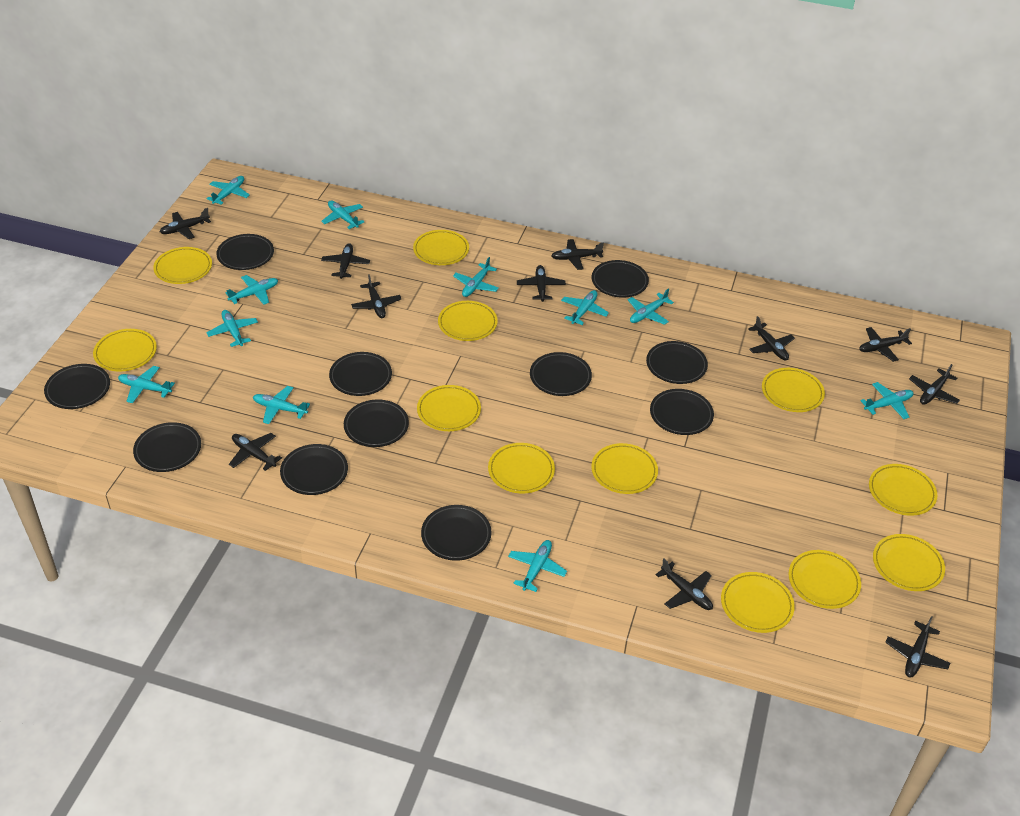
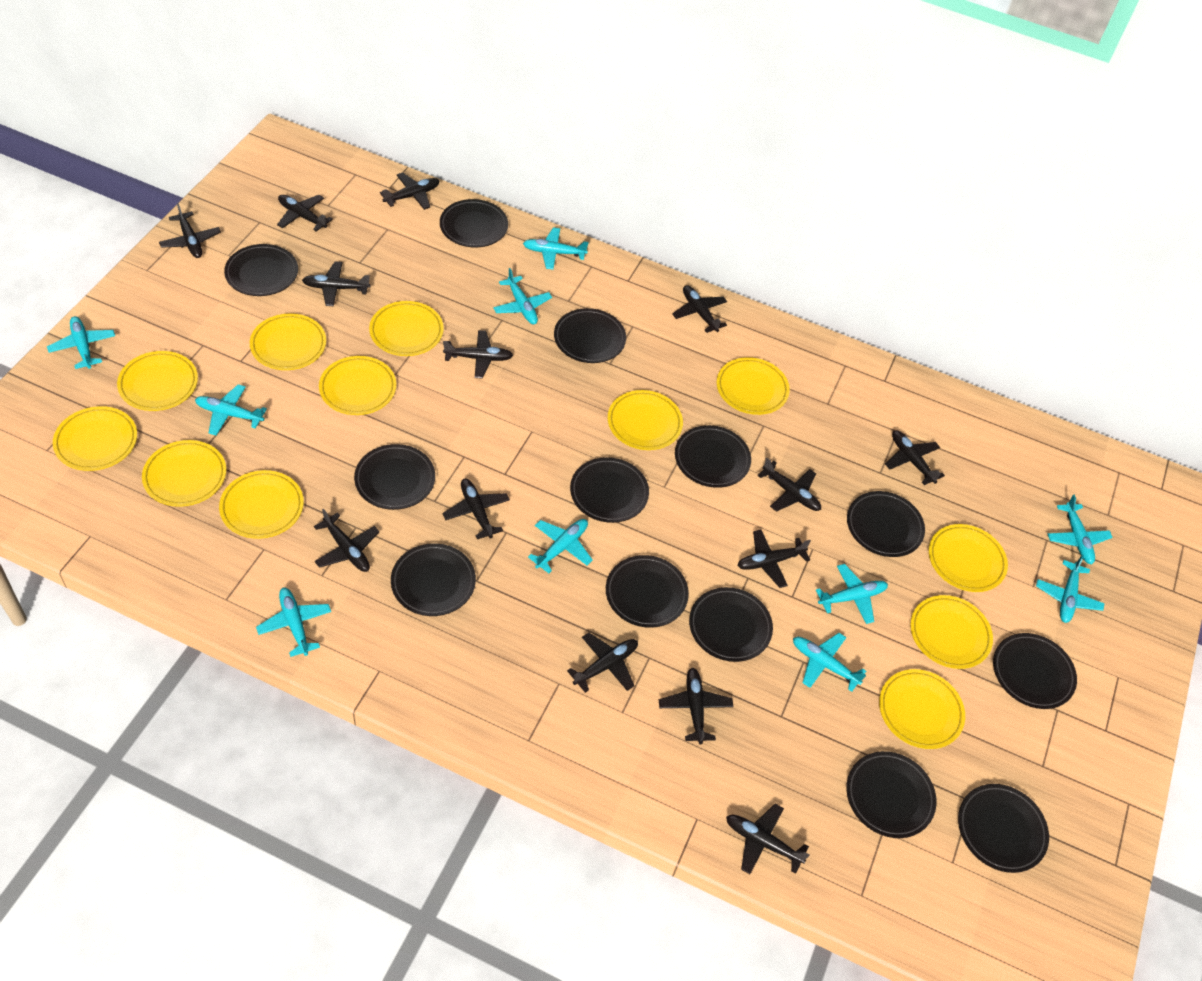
black plane: [160,208,211,239] [229,433,282,471] [321,243,370,279] [351,274,401,318] [517,265,566,302] [551,239,604,270] [655,559,713,610] [748,316,795,360] [859,327,912,362] [885,616,950,678] [909,364,960,405] = 11 -> [159,203,221,258] [277,195,333,231] [302,261,371,307] [314,509,380,572] [380,172,439,210] [442,479,510,539] [443,330,513,379] [567,633,638,693] [659,668,733,744] [672,285,727,333] [726,804,809,874] [737,530,811,588] [757,458,821,512] [885,431,945,485] = 14
black plate: [44,364,110,409] [133,422,201,472] [216,234,274,270] [280,444,348,495] [329,352,392,396] [344,399,409,447] [421,505,492,561] [530,352,592,396] [592,260,649,298] [646,341,708,384] [650,389,714,435] = 11 -> [224,244,298,296] [354,444,435,510] [391,543,476,616] [440,199,508,247] [554,308,626,363] [570,457,649,523] [606,555,689,628] [675,425,751,488] [689,587,773,662] [846,751,936,838] [847,491,925,557] [958,784,1049,873] [993,633,1077,709] = 13
turquoise plane: [118,366,175,403] [206,310,258,347] [207,176,250,205] [226,275,278,305] [253,386,310,424] [321,201,364,229] [453,257,499,297] [508,540,567,592] [561,290,609,325] [628,288,674,325] [860,382,914,419] = 11 -> [47,316,115,369] [195,384,267,436] [256,588,331,657] [493,268,552,324] [523,227,589,270] [528,519,593,573] [793,633,866,692] [816,564,888,624] [1036,555,1105,623] [1048,495,1113,564] = 10

